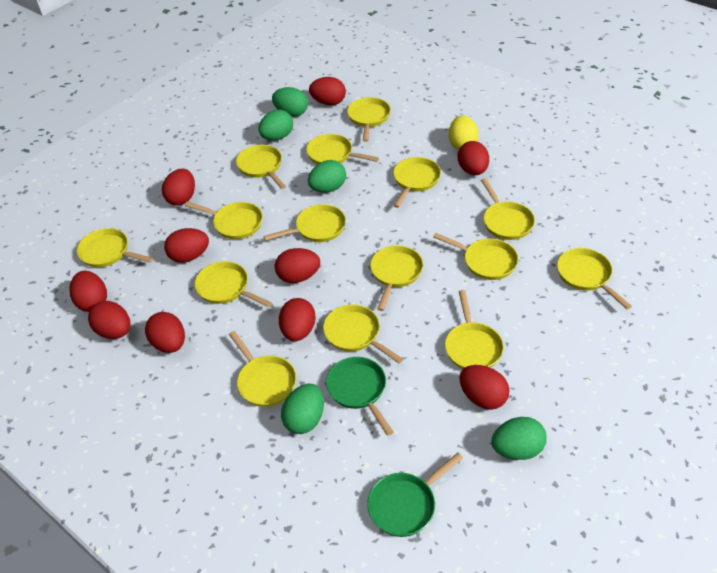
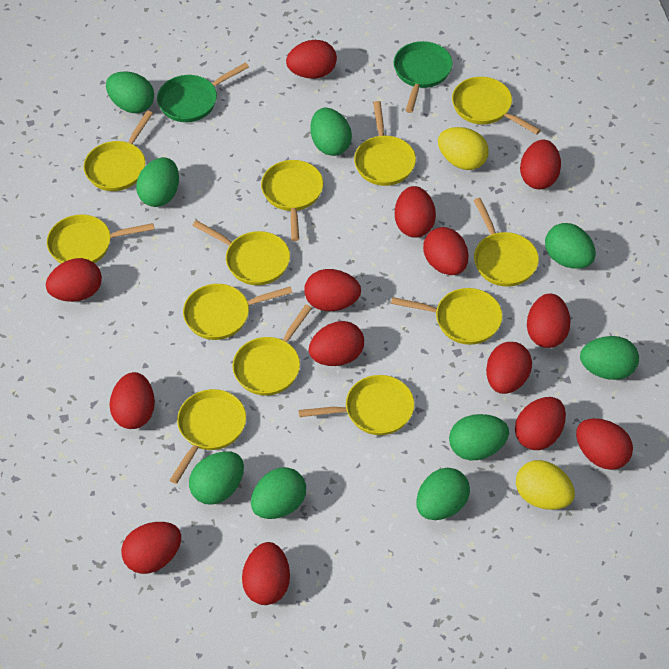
green egg: [258,110,293,140] [272,87,308,117] [281,384,324,434] [308,160,346,193] [491,417,547,460] = 5 -> [106,71,154,113] [136,157,179,207] [189,451,244,505] [251,467,306,519] [311,108,352,156] [416,468,470,520] [449,414,509,460] [545,223,596,269] [580,336,639,380] = 9
red egg: [70,271,107,312] [88,301,131,339] [145,312,185,353] [162,169,195,206] [164,228,209,263] [275,248,320,283] [279,298,316,341] [309,77,346,105] [458,141,489,175] [459,365,509,410] = 10 -> [46,258,102,302] [109,372,155,429] [121,522,181,574] [242,542,290,605] [286,40,337,79] [304,269,361,311] [309,321,364,366] [395,186,436,238] [423,227,468,275] [486,342,532,394] [515,397,566,450] [520,140,561,189] [527,294,570,348] [576,418,633,470] = 14
yellow egg: [449,116,479,150] = 1 -> [438,127,489,170] [516,460,575,510] = 2
yellow pan: [77,228,153,267] [185,202,263,239] [195,261,272,307] [229,331,296,407] [236,145,286,189] [263,204,346,242] [306,134,379,164] [323,304,403,364] [347,97,391,142] [370,245,423,311] [393,157,441,208] [433,233,518,280] [445,290,504,369] [481,178,535,240] [557,248,632,309] = 15 -> [47,214,154,264] [84,111,153,191] [170,389,246,484] [183,284,293,340] [192,220,290,285] [233,304,312,396] [261,160,323,241] [298,375,415,435] [354,101,416,186] [391,288,503,345] [452,77,541,135] [474,198,539,287] = 12

